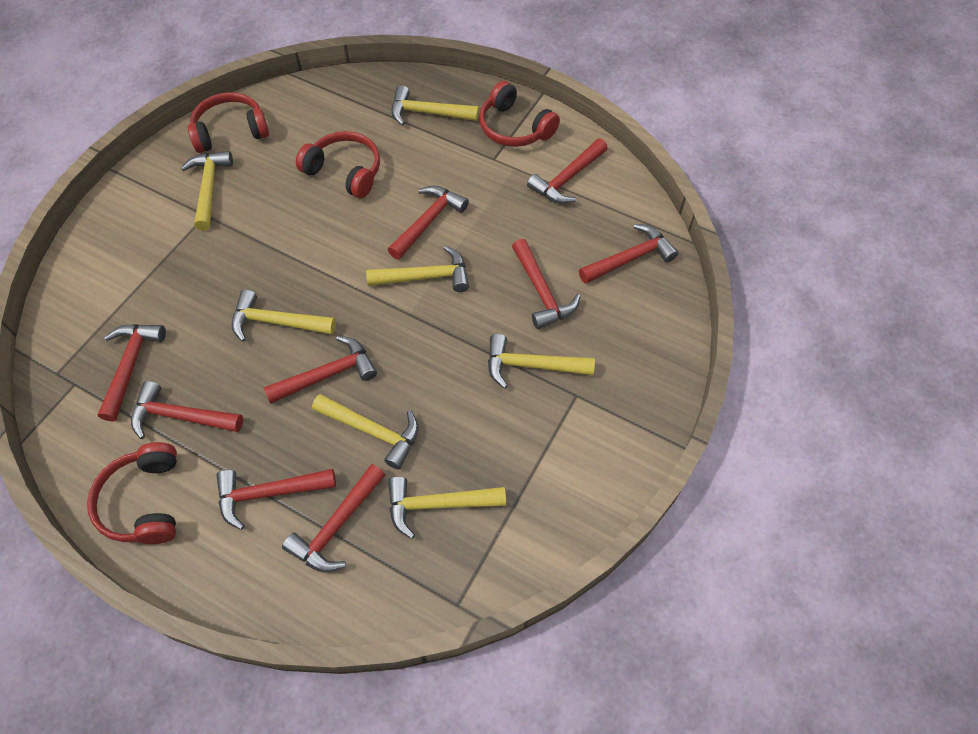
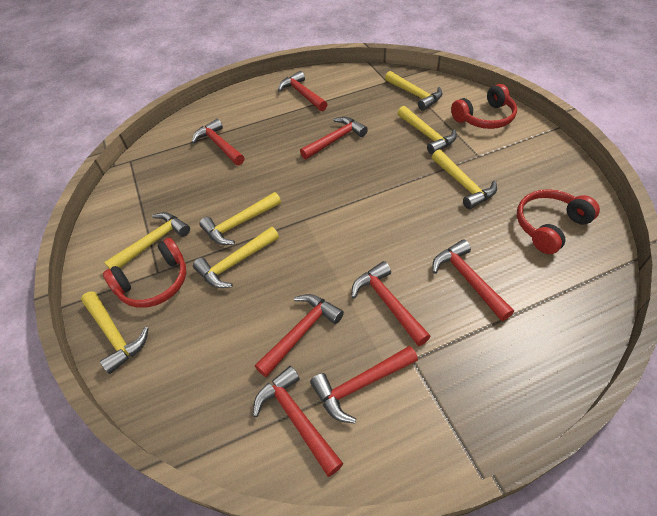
red hammer: [97,324,166,422] [131,381,243,439] [216,469,336,530] [264,336,377,404] [282,464,385,573] [388,186,469,260] [512,239,581,329] [527,138,608,204] [579,224,678,284] = 9 -> [192,119,244,165] [253,366,343,477] [255,294,344,377] [278,71,328,111] [300,117,368,160] [310,346,418,424] [351,261,431,346] [433,239,514,321] = 8
red headphones: [87,442,177,544] [188,92,269,153] [296,131,380,198] [479,81,560,147] = 4 -> [103,238,186,308] [451,84,517,129] [517,189,600,254] = 3

